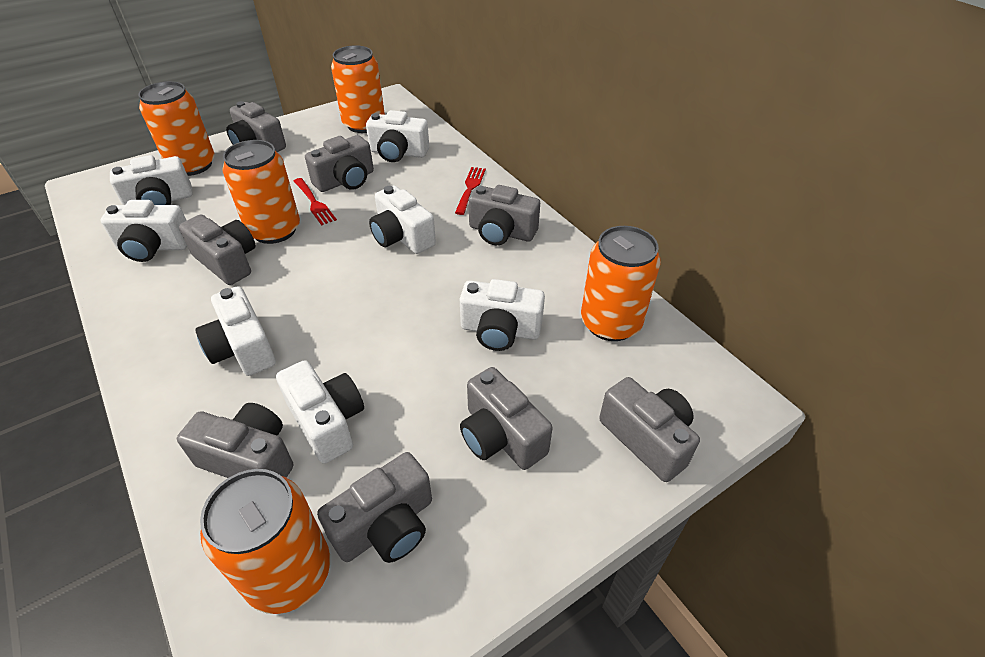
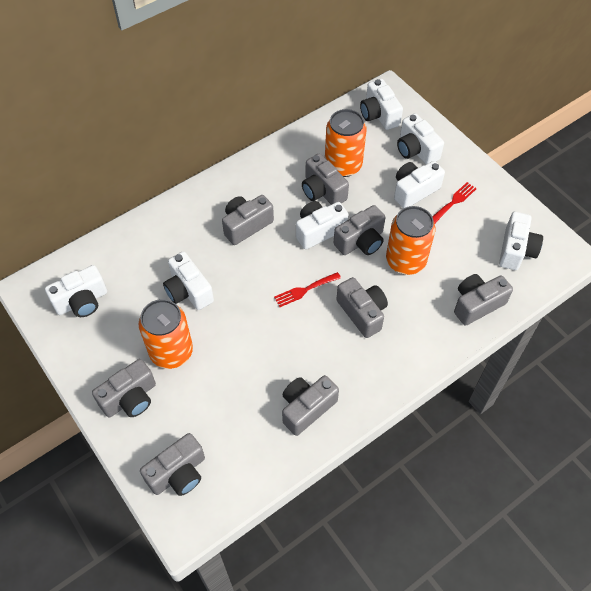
orange can: [138,81,215,176] [200,469,330,614] [223,140,300,244] [331,45,385,133] [581,226,661,341] = 5 -> [138,299,193,369] [325,109,367,177] [386,206,435,275] = 3

